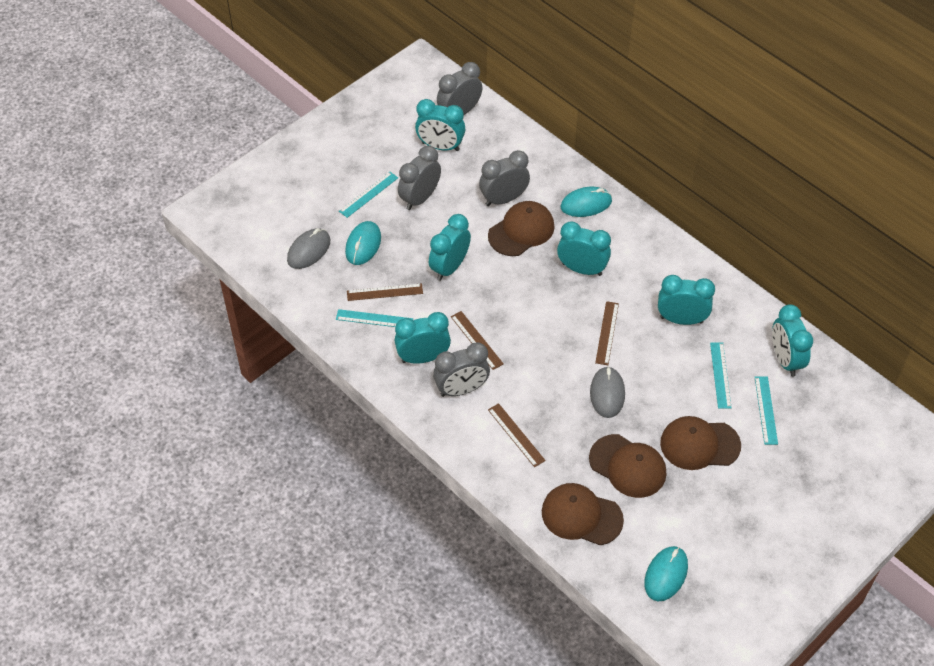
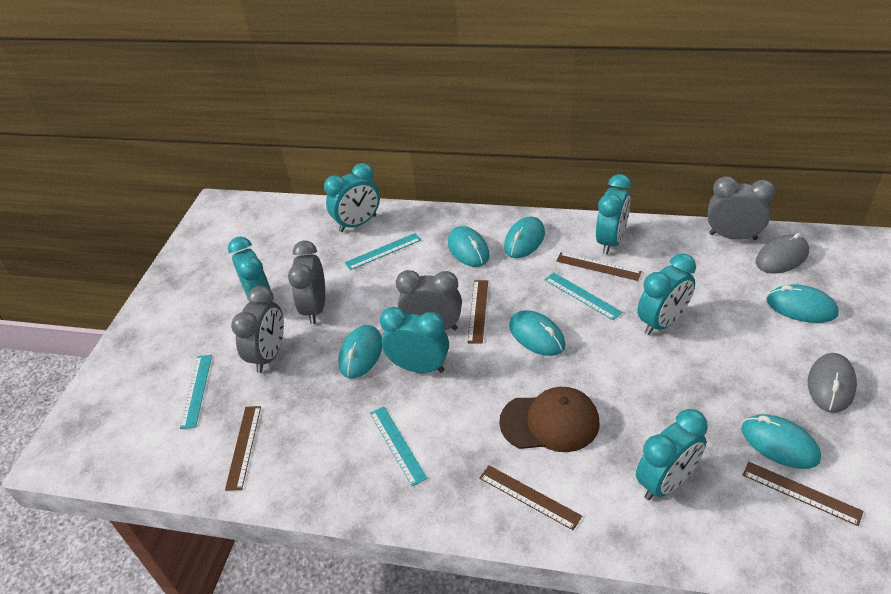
brown cap: [488,201,555,256] [542,483,624,545] [589,434,666,498] [660,416,741,470] = 4 -> [499,387,599,452] = 1
brown ruler: [347,283,423,301] [451,311,504,370] [488,403,546,467] [595,301,619,365] = 4 -> [225,406,261,491] [467,280,488,344] [479,465,582,530] [556,252,642,281] [743,462,864,526] = 5
turquoise mouse: [345,221,381,265] [561,187,612,217] [645,546,688,601] = 3 -> [339,325,382,378] [448,226,490,267] [504,216,545,258] [509,310,566,356] [741,414,821,469] [766,284,839,323] = 6

